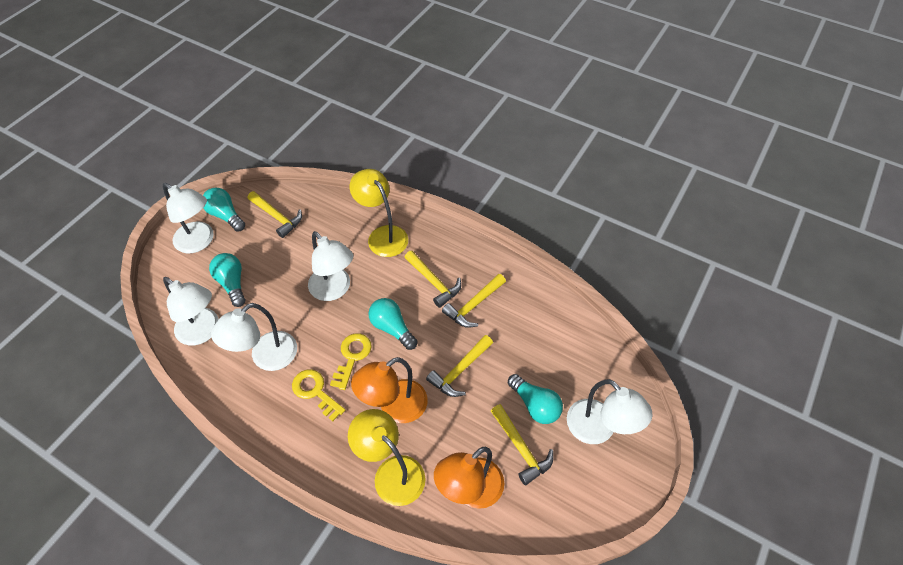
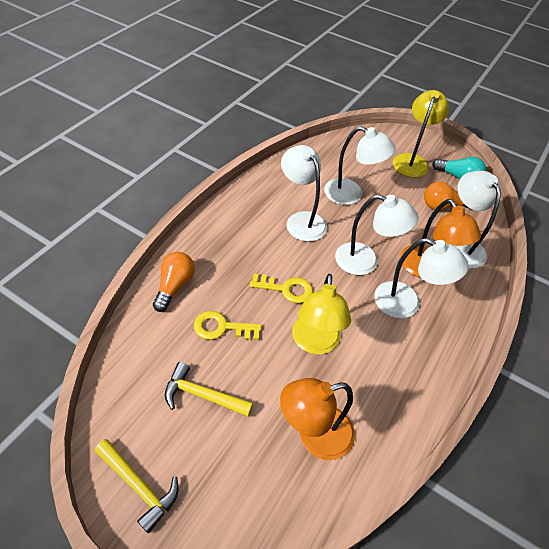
orange light bulb: none = 0 -> [153,252,195,312] [424,182,469,210] = 2
turquoise light bulb: [203,188,245,232] [209,253,245,307] [368,298,417,350] [508,374,563,424] = 4 -> [432,157,486,179] = 1
yellow hammer: [248,191,302,238] [404,251,461,308] [426,335,493,397] [442,274,506,328] [491,404,554,485] = 5 -> [95,439,179,534] [165,362,253,417] = 2

